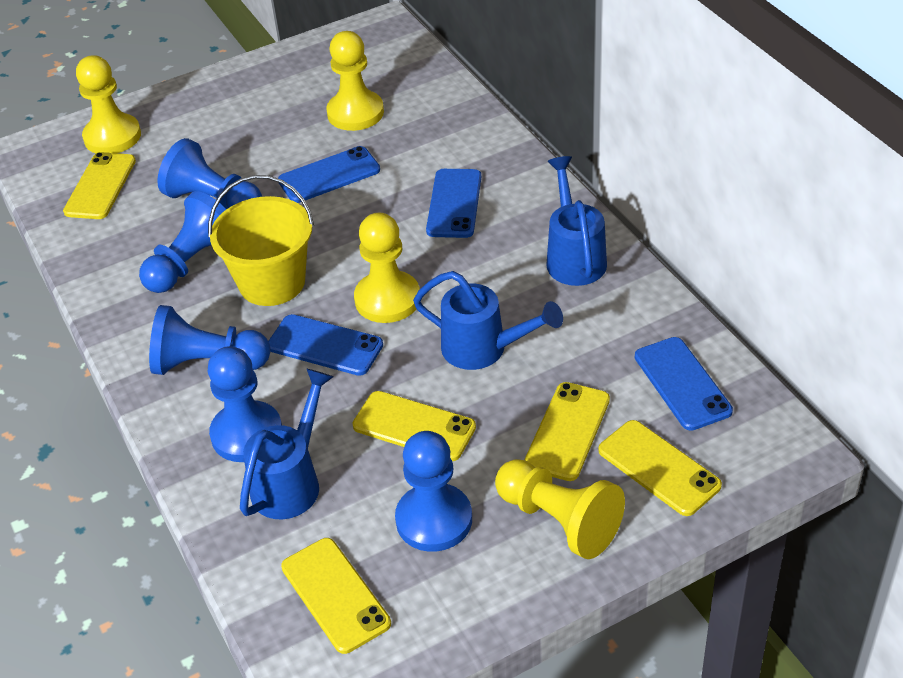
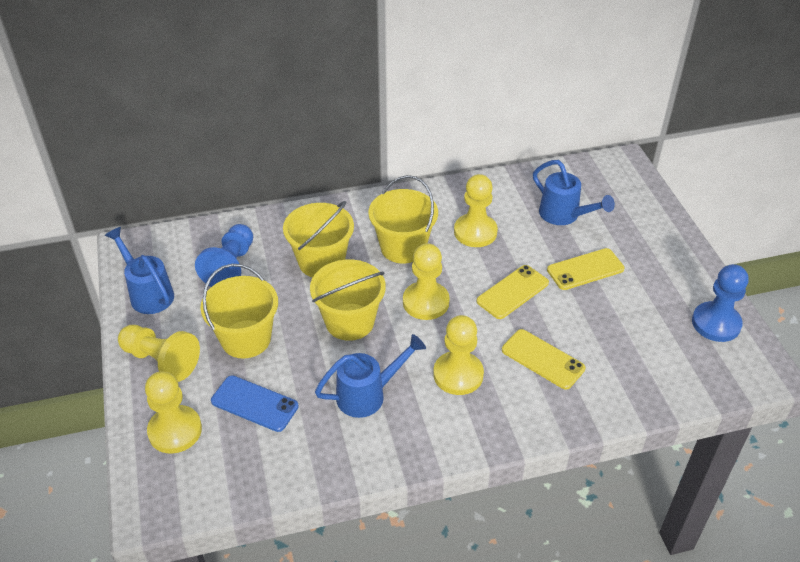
blue pawn: [139,191,226,293] [149,305,270,375] [157,138,262,209] [208,346,282,462] [395,431,472,552] = 5 -> [195,224,253,287] [692,264,749,342] = 2
blue phone: [268,314,383,376] [278,146,380,203] [426,169,481,238] [635,337,733,431] = 4 -> [211,375,299,432] = 1
yellow bucket: [208,175,314,306] = 1 -> [201,264,278,359] [283,201,354,278] [310,260,386,341] [369,175,438,264] = 4
yellow pawn: [76,55,141,153] [326,31,384,131] [354,213,420,323] [495,459,625,559] = 4 -> [118,325,200,382] [145,371,202,454] [403,243,450,320] [433,315,484,395] [454,174,498,247] = 5
yellow phone: [63,152,136,219] [281,538,391,654] [352,391,476,461] [525,382,610,481] [598,420,722,516] = 5 -> [476,265,549,319] [502,329,585,390] [547,248,625,290] = 3

